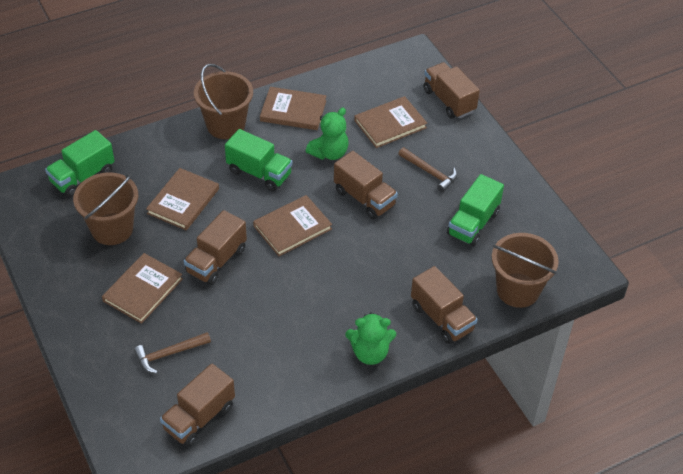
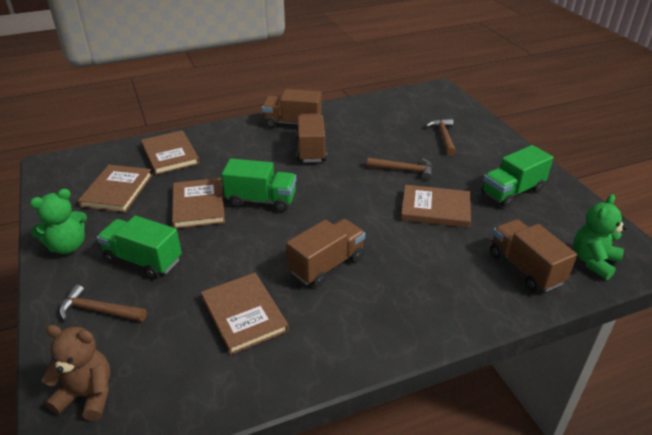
brown bucket: [73,172,138,245] [194,64,253,139] [492,233,559,308] = 3 -> none = 0
brown hammer: [134,332,211,374] [398,147,457,192] = 2 -> [59,285,147,322] [367,158,433,180] [426,118,456,156] = 3
brown teddy bear: none = 0 -> [41,325,110,421] = 1
brown truck: [160,363,235,447] [184,210,247,285] [334,151,398,220] [411,266,478,344] [423,62,480,119] = 5 -> [262,89,322,128] [286,219,365,287] [296,113,327,163] [490,219,577,292] = 4

